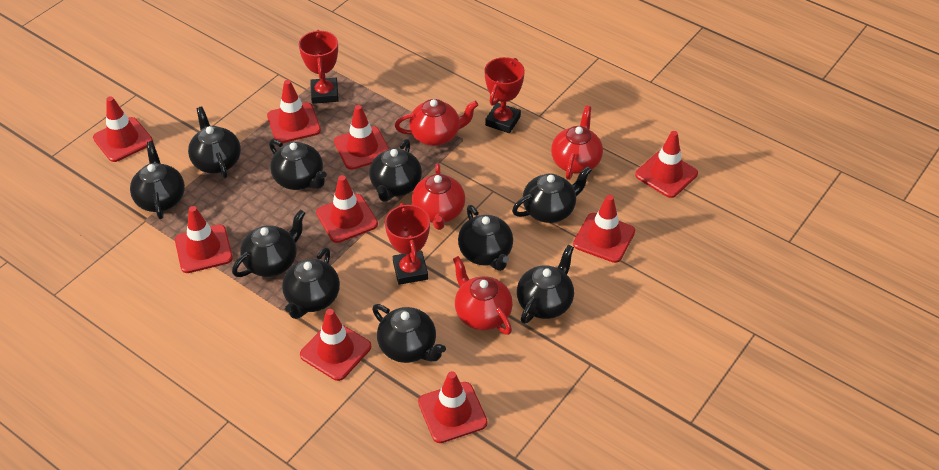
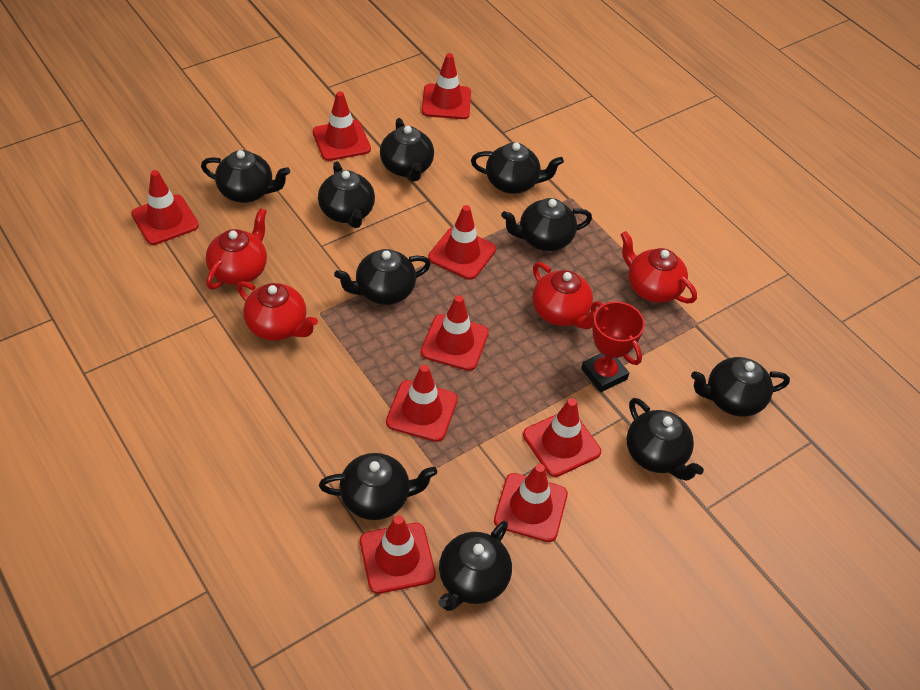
red trophy: [299,30,339,104] [385,203,430,285] [485,57,525,133] = 3 -> [581,301,645,392] = 1

